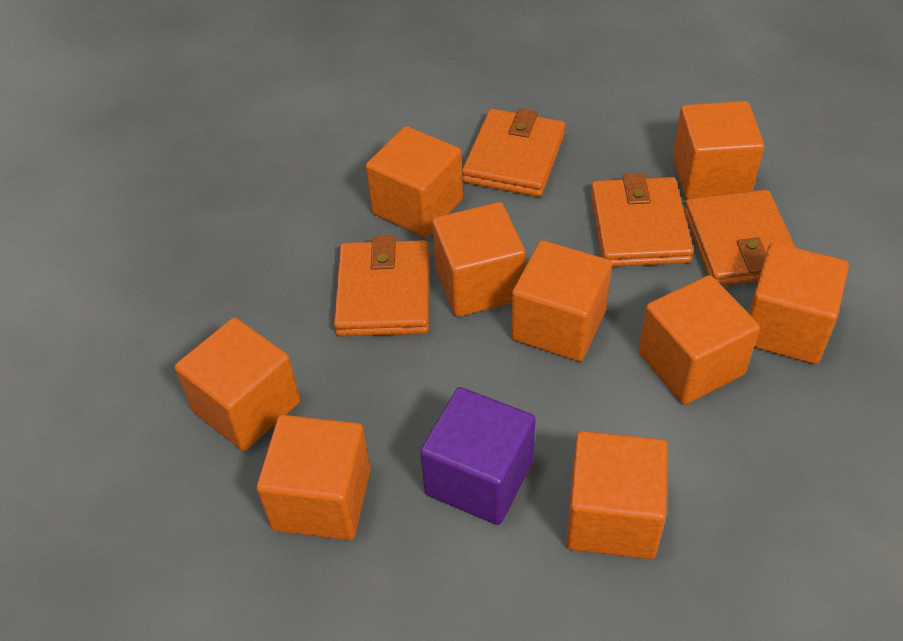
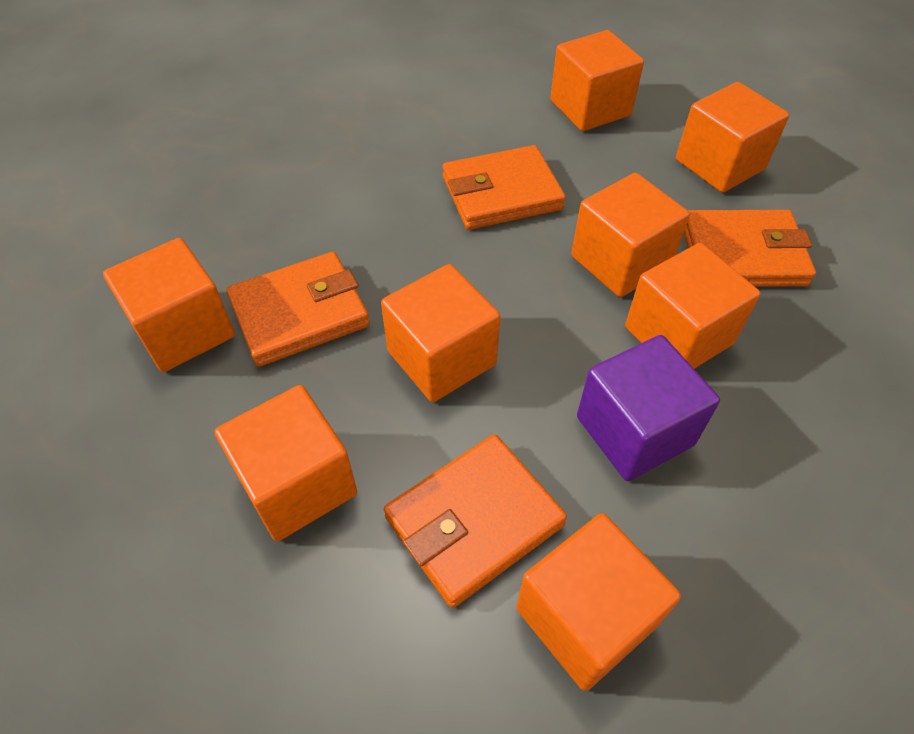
orange cube: [175,318,300,451] [256,415,371,540] [366,126,463,238] [432,202,526,317] [511,240,612,362] [566,431,668,559] [639,275,760,405] [673,101,764,199] [748,243,849,364] = 9 -> [103,238,235,372] [215,385,357,541] [381,264,500,402] [516,513,681,691] [550,30,644,131] [571,173,690,297] [625,243,760,369] [676,82,789,193] = 8

